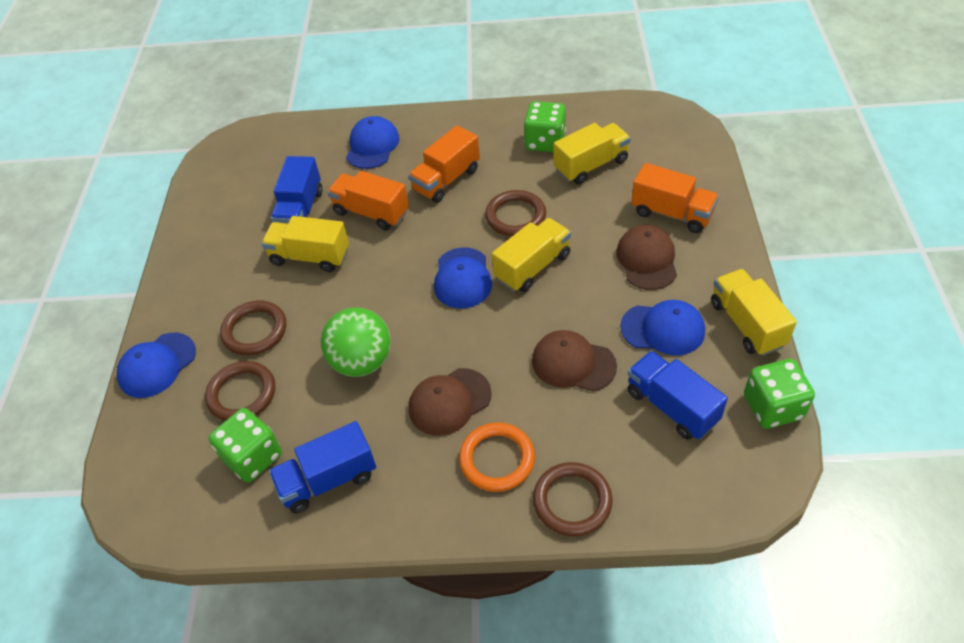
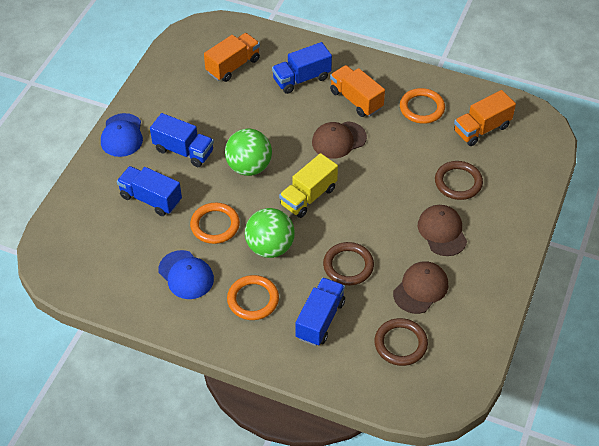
blue cap: [117,333,196,398] [346,116,400,169] [434,247,492,308] [620,300,705,355] = 4 -> [101,113,143,157] [158,250,214,299] = 2
blue truck: [269,421,376,513] [271,156,323,224] [627,351,728,440] = 3 -> [117,166,182,216] [150,113,214,167] [272,42,332,94] [295,278,345,346] = 4
brown ring: [205,361,275,421] [220,301,286,356] [485,190,546,236] [533,462,613,537] = 4 -> [323,242,374,285] [374,318,428,366] [435,161,483,200] = 3
green ball: [321,308,391,377] = 1 -> [225,128,272,176] [245,208,295,258] = 2
green dice: [209,408,282,483] [524,101,566,152] [744,359,815,429] = 3 -> none = 0
orange ring: [459,422,535,492] = 1 -> [190,203,240,244] [227,275,279,320] [400,88,445,124] = 3
yellow truck: [261,216,349,272] [492,218,571,292] [554,123,631,185] [711,269,797,356] = 4 -> [279,153,338,218] = 1

